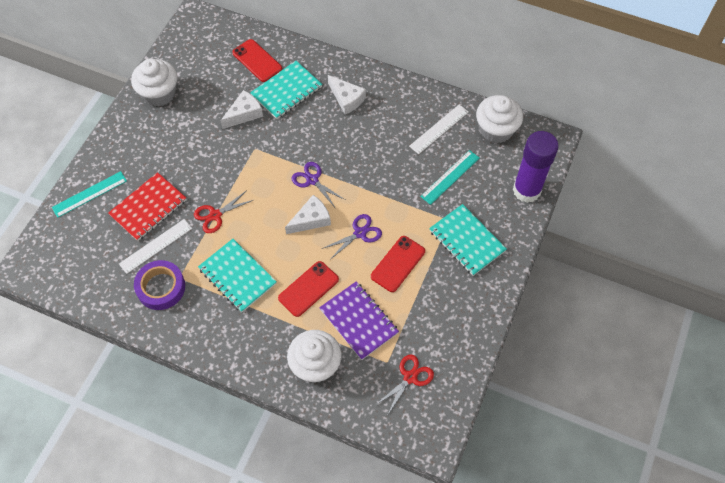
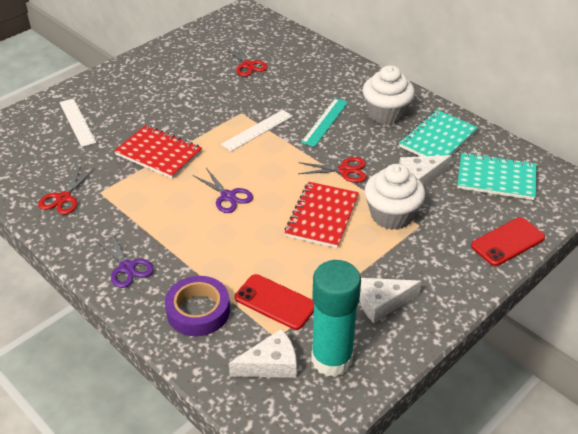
purple glue stick: [513,131,559,203] = 1 -> none = 0
purple notebook: [319,281,399,360] = 1 -> none = 0
red notebook: [108,172,186,241] = 1 -> [114,125,202,179] [285,182,359,248] = 2
red phone: [232,39,282,82] [278,261,339,317] [371,236,425,292] = 3 -> [235,274,314,330] [471,217,545,266] = 2
red scissors: [194,190,253,233] [377,354,434,416] = 2 -> [38,166,95,215] [225,45,268,76] [298,157,366,183] = 3
turquoise glue stick: none = 0 -> [311,260,361,377] = 1
turquoise notebook: [198,239,277,312] [250,61,322,119] [429,204,507,276] = 3 -> [399,110,478,157] [457,152,536,200] = 2
turquoise ruler: [52,171,127,218] [420,150,480,205] = 2 -> [301,98,348,147] = 1
white cupcake: [131,59,177,106] [287,330,342,383] [476,95,523,143] = 3 -> [363,65,415,124] [365,164,425,230] = 2

